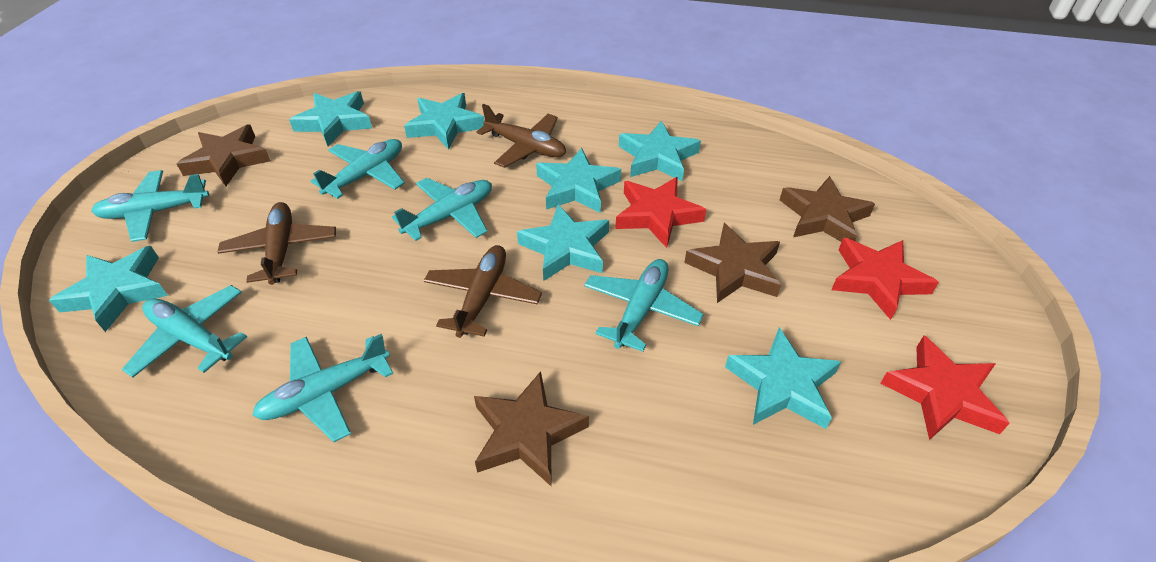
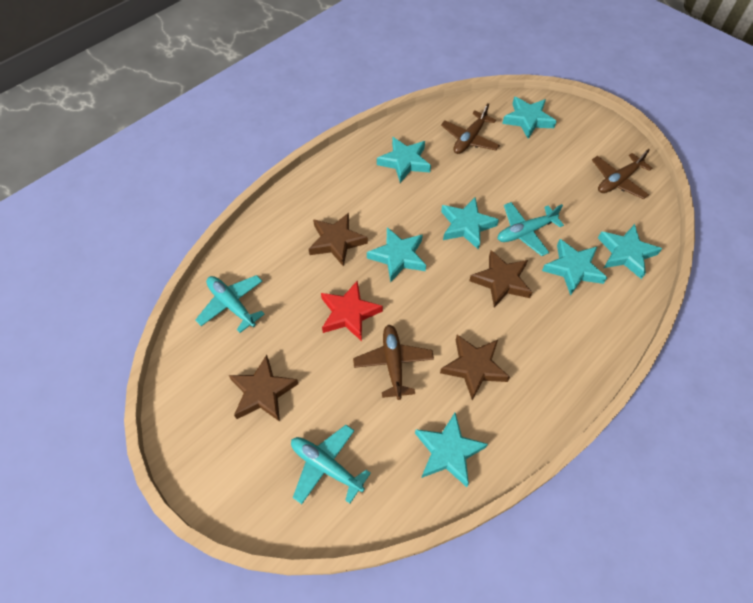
red star: [615,177,706,248] [831,238,939,320] [880,336,1010,440] = 3 -> [321,281,383,341] = 1
turquoise plane: [91,170,209,242] [122,285,247,378] [252,334,393,442] [311,139,405,199] [392,178,492,241] [584,259,704,352] = 6 -> [195,275,264,333] [291,425,371,504] [498,202,564,256] = 3

